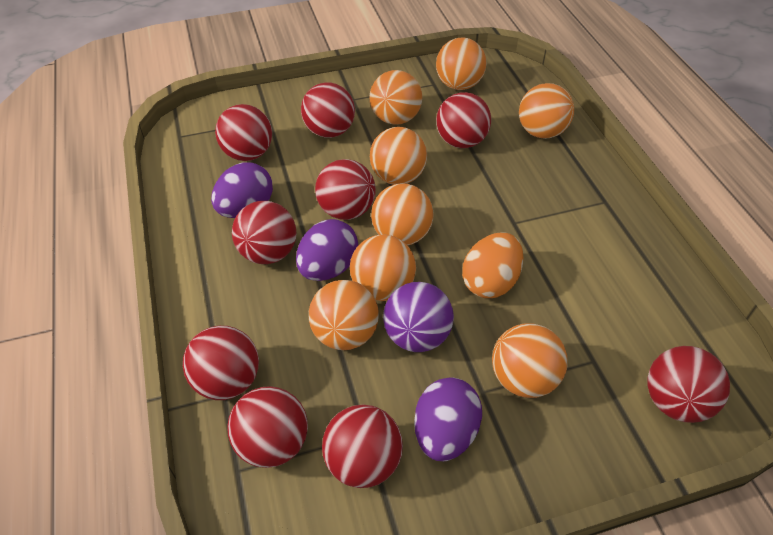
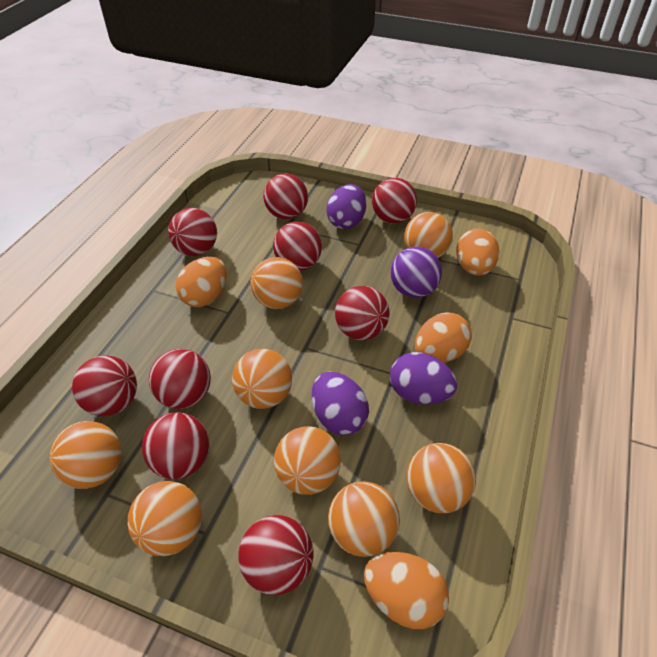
orange egg: [462,233,524,298] = 1 -> [176,257,227,307] [364,552,449,629] [415,312,472,363] [456,228,499,276] = 4

